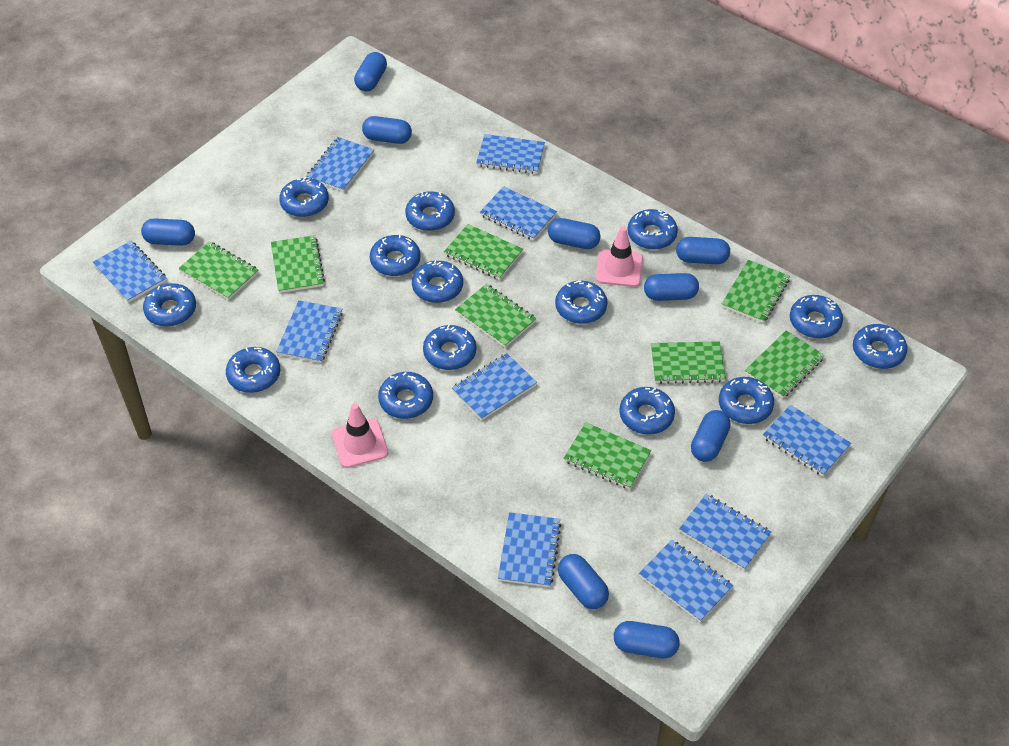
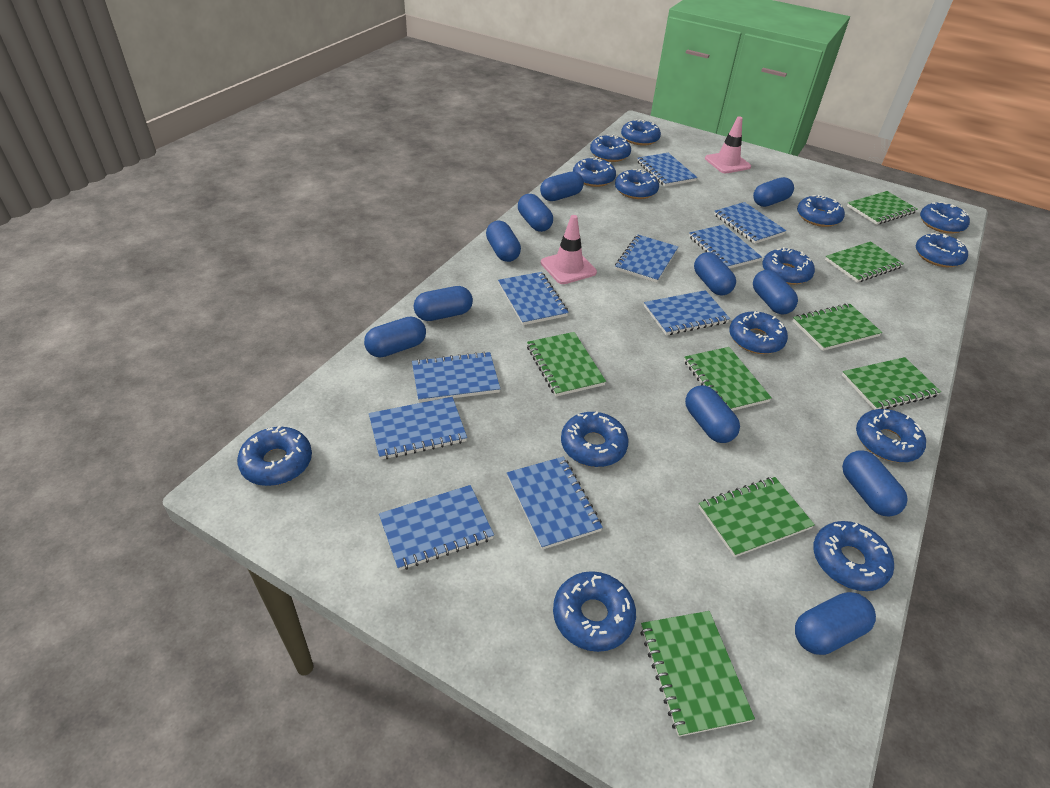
blue capsule: [141,218,195,246] [354,52,387,91] [362,116,412,144] [548,218,601,249] [558,554,609,609] [614,621,680,658] [644,273,699,301] [676,237,730,264] [691,410,731,462] = 9 -> [364,316,426,358] [414,286,473,321] [486,221,521,262] [518,194,553,232] [540,171,584,201] [685,385,740,443] [694,252,736,296] [753,177,794,207] [753,270,798,314] [795,592,876,655] [842,450,907,517] = 11

